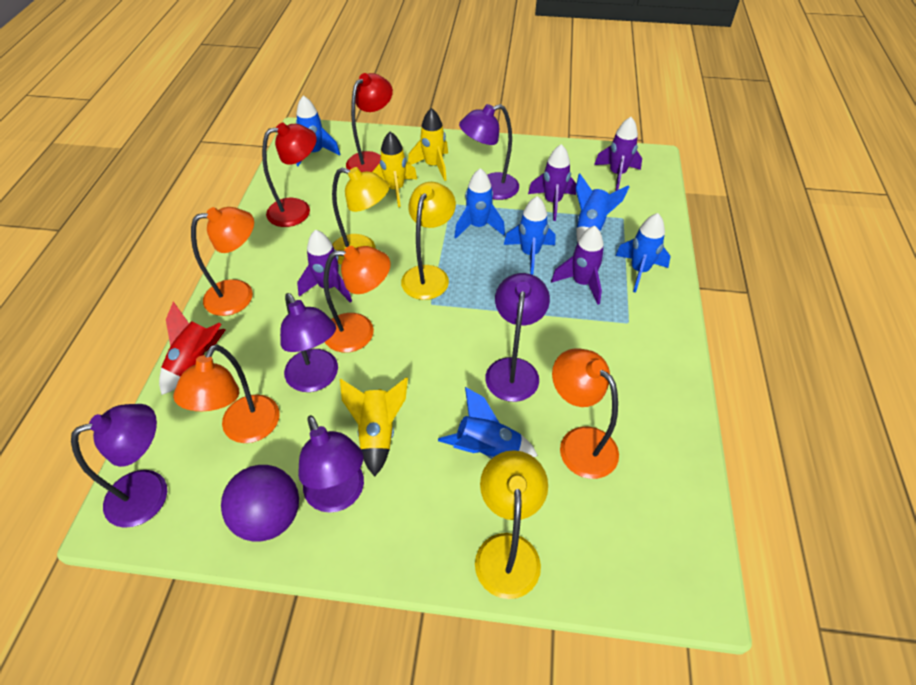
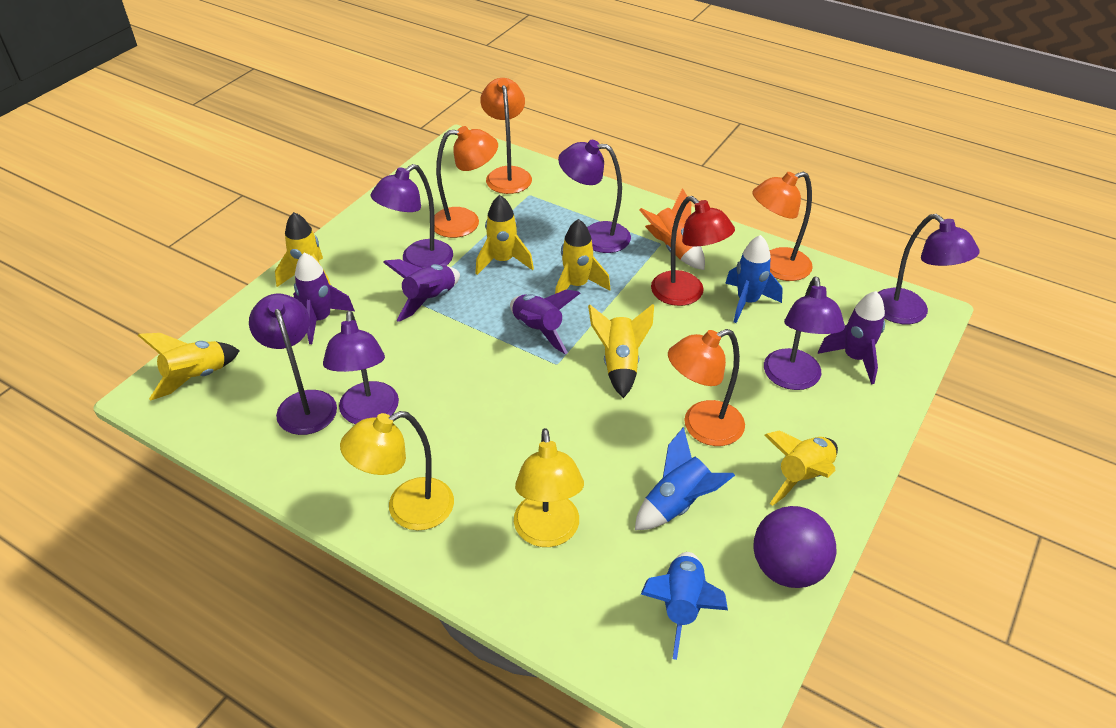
blue rocket: [296,96,340,166] [438,387,538,459] [454,168,505,238] [504,196,555,275] [575,174,630,242] [615,213,671,293] = 6 -> [635,427,735,530] [641,552,728,660] [725,235,783,323] = 3
orange rocket: none = 0 -> [640,188,705,270] = 1
purple lamp: [71,404,167,528] [280,293,338,392] [298,415,364,513] [459,104,519,200] [485,273,550,402] = 5 -> [249,294,337,435] [323,311,399,424] [370,164,453,268] [558,140,631,253] [764,277,845,390] [878,214,980,324] = 6
red lamp: [262,123,317,227] [346,73,393,172] = 2 -> [651,196,735,306] = 1
red rocket: [159,302,225,395] = 1 -> none = 0
yellow lamp: [332,167,389,265] [401,182,456,300] [475,450,548,599] = 3 -> [340,411,454,530] [514,428,584,547] = 2
yellow rocket: [340,377,408,477] [372,132,417,207] [408,108,448,181] = 3 -> [138,333,240,400] [275,212,331,287] [475,195,534,275] [555,219,611,294] [588,304,654,398] [764,430,838,506] = 6

